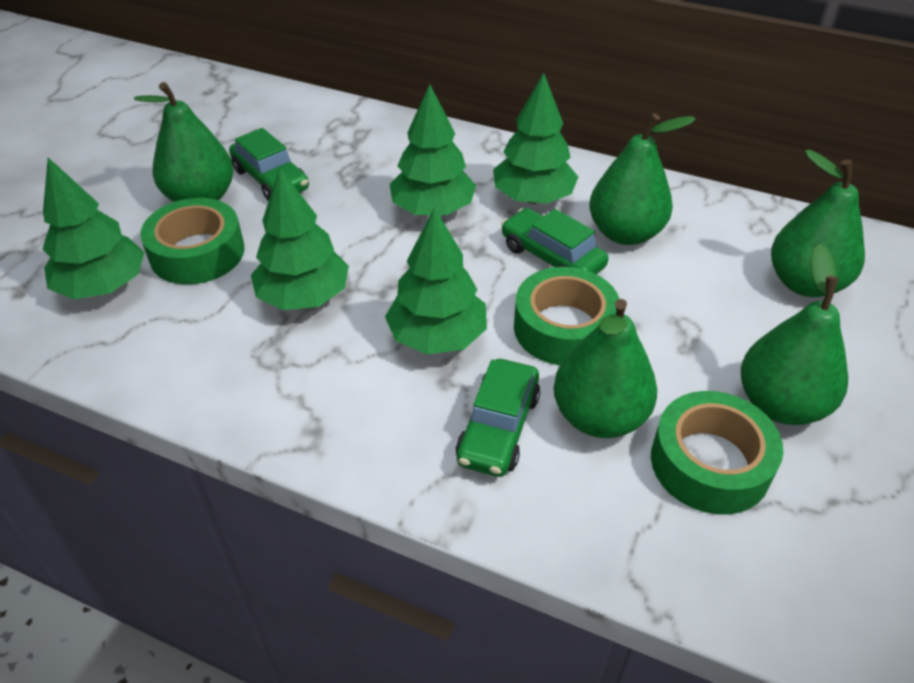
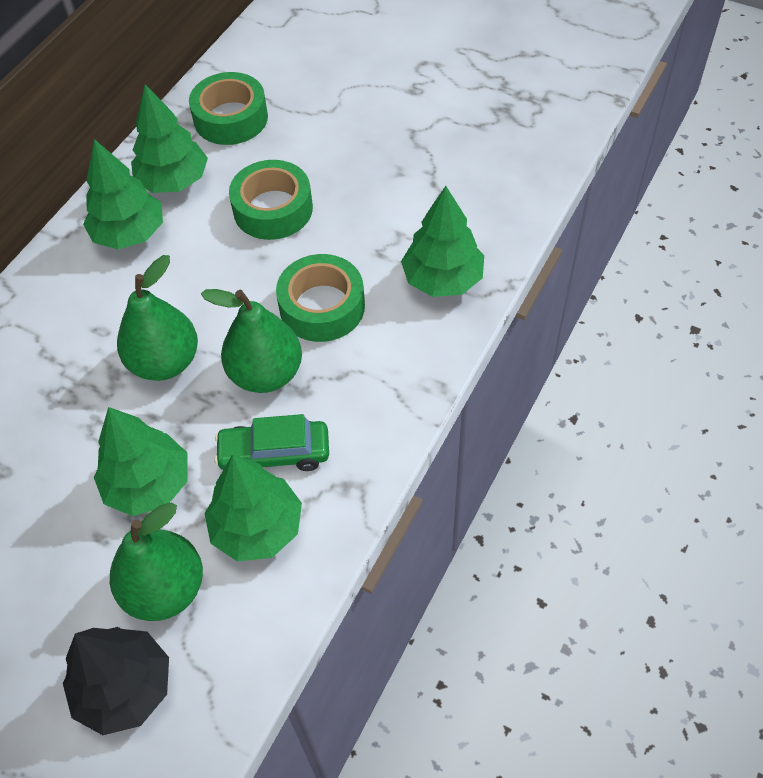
black tree: none = 0 -> [63,627,169,735] = 1
green car: [229,128,309,201] [456,359,540,477] [501,208,608,274] = 3 -> [214,414,329,471] = 1
green pear: [134,82,234,202] [554,299,657,438] [589,113,696,245] [741,244,848,425] [771,150,865,297] = 5 -> [110,502,203,621] [117,255,198,381] [201,289,302,393] = 3

